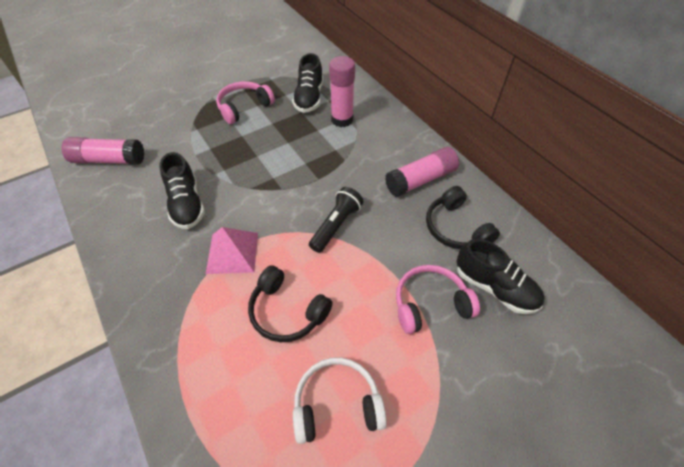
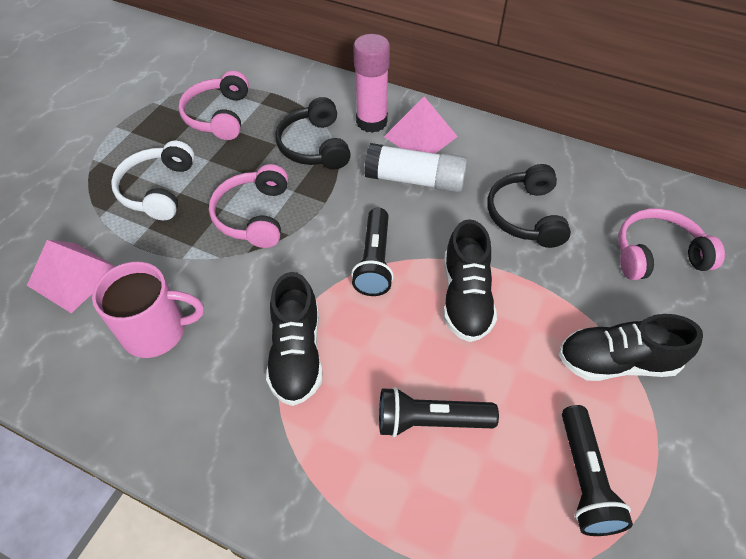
black flashlight: [309,187,364,253] = 1 -> [351,208,394,296] [379,387,499,437] [562,405,633,536] = 3
pink glue stick: [61,137,144,165] [329,56,355,127] [385,147,459,197] = 3 -> [353,34,390,133] = 1
pink headphones: [216,81,275,124] [396,265,480,334] = 2 -> [179,71,249,140] [209,164,288,248] [618,208,725,280] = 3
pink mug: none = 0 -> [92,262,204,358] = 1
pink pyramid: [206,227,258,274] = 1 -> [27,240,116,313] [384,97,458,153] = 2
white glue stick: none = 0 -> [364,143,468,193] = 1

